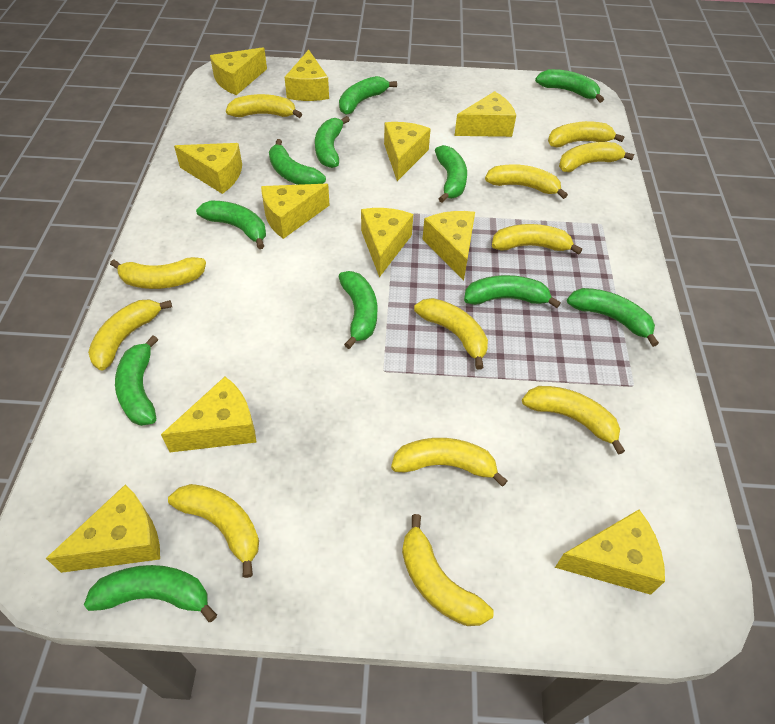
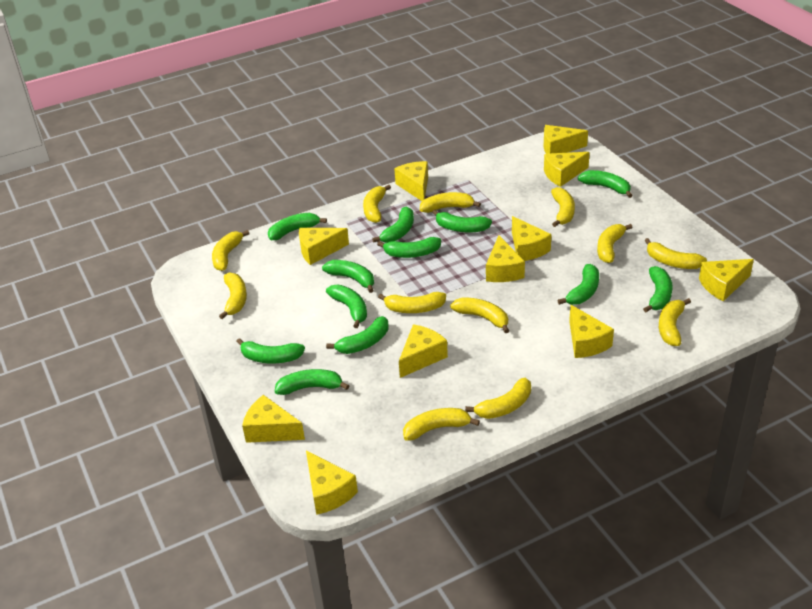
green banana: [84,565,217,622] [115,335,158,426] [196,201,266,249] [269,139,326,185] [315,116,350,168] [338,271,377,349] [339,76,397,115] [435,145,467,203] [464,275,561,308] [535,69,604,103] [567,288,659,347] = 11 -> [236,338,305,363] [268,213,327,240] [275,369,349,395] [322,260,374,293] [326,285,367,328] [326,316,389,354] [372,207,414,243] [377,237,441,258] [432,210,492,232] [557,264,599,305] [578,170,633,198] [643,266,673,312] = 12

